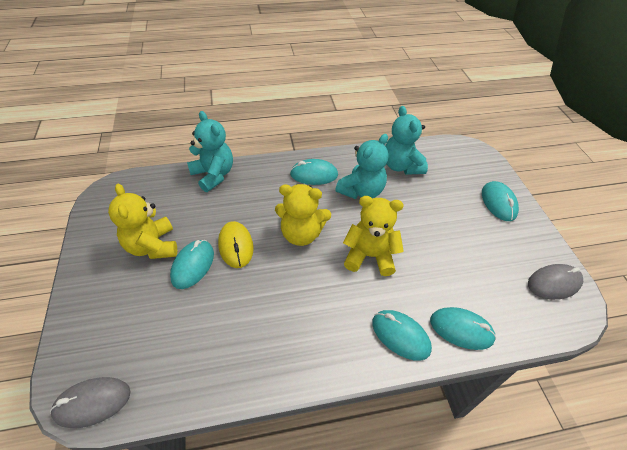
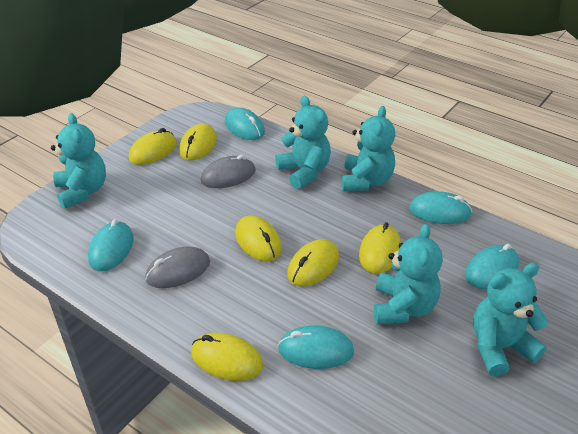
turquoise teddy bear: [187,111,233,192] [335,134,389,199] [385,106,428,175] = 3 -> [51,113,106,209] [275,96,331,189] [341,106,395,191] [374,224,443,324] [473,263,548,377] = 5
yellow mouse: [218,221,254,268] = 1 -> [129,128,177,165] [179,123,217,161] [191,333,263,381] [235,216,282,261] [287,239,339,287] [359,222,401,274] = 6
yellow teddy bear: [108,183,177,259] [275,184,331,246] [343,196,404,276] = 3 -> none = 0

